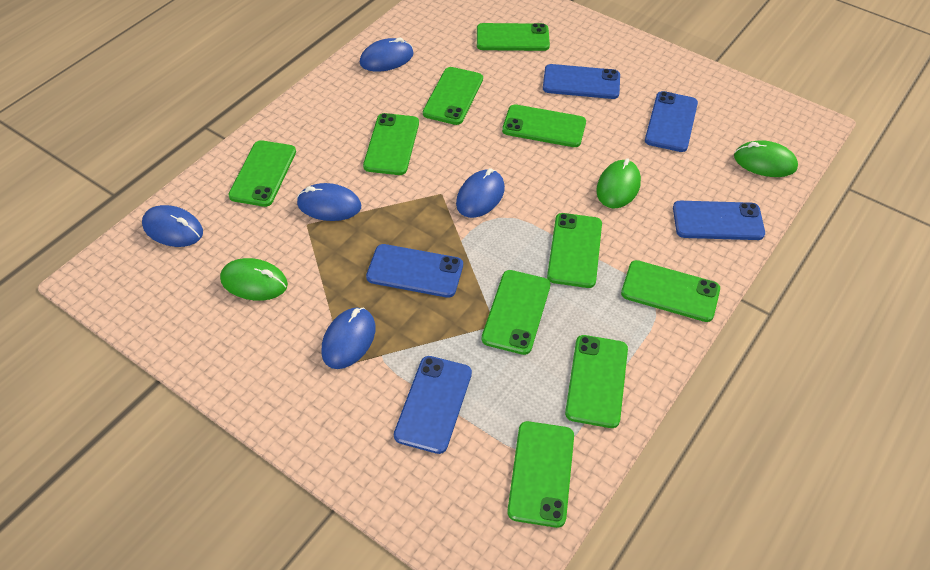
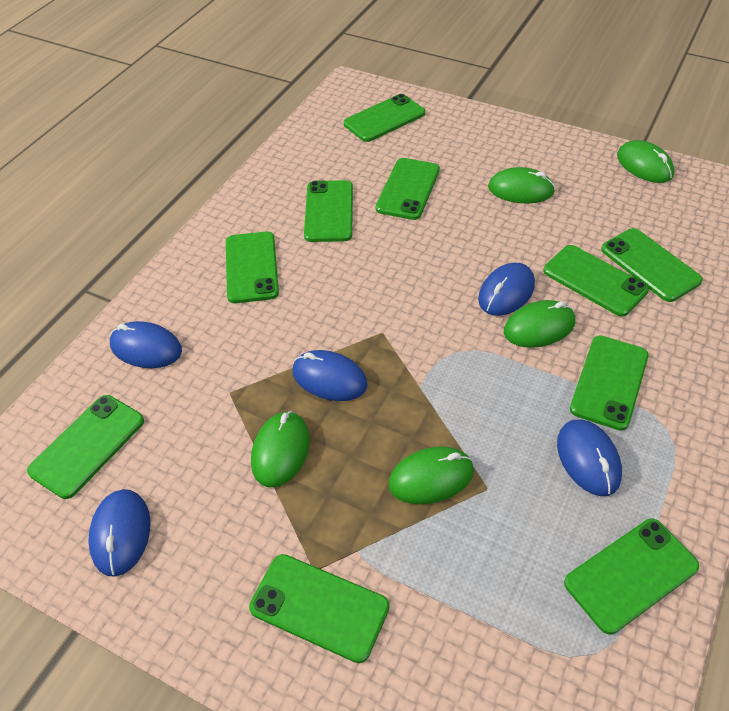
blue phone: [366,244,463,298] [394,356,472,454] [543,64,620,99] [645,91,698,152] [673,201,765,240] = 5 -> none = 0
green mouse: [220,258,288,301] [596,158,641,209] [734,140,798,177] = 3 -> [251,411,310,487] [388,446,474,504] [488,167,555,204] [504,300,575,348] [617,140,675,183] = 5

